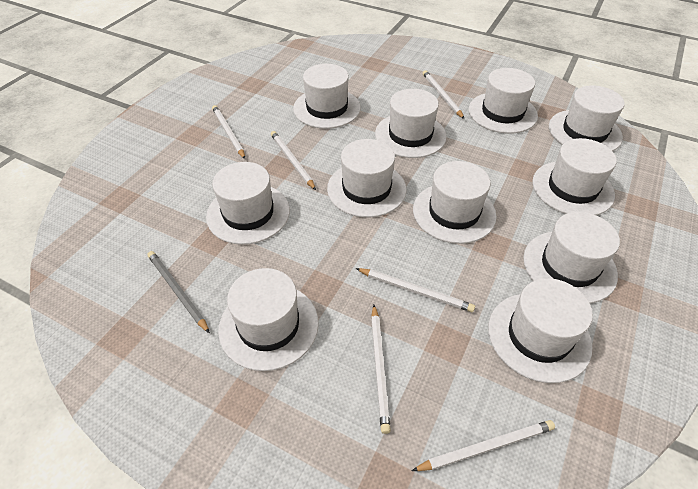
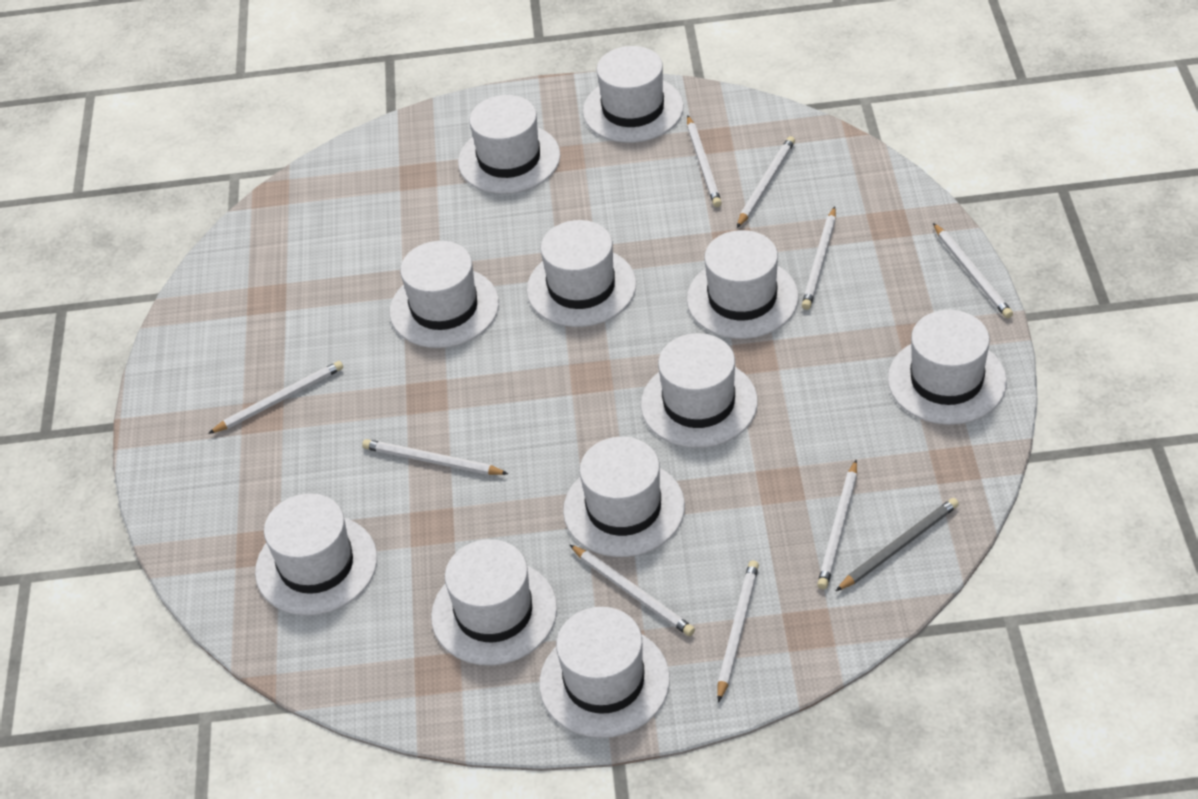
white pencil: [212,105,245,159] [271,131,316,190] [356,268,475,312] [371,305,391,434] [412,420,555,471] [423,70,464,119] = 6 -> [208,361,343,434] [362,439,508,475] [569,544,695,636] [687,115,722,207] [717,560,759,703] [737,136,795,228] [802,206,836,310] [817,460,857,589] [933,223,1013,318] = 9

